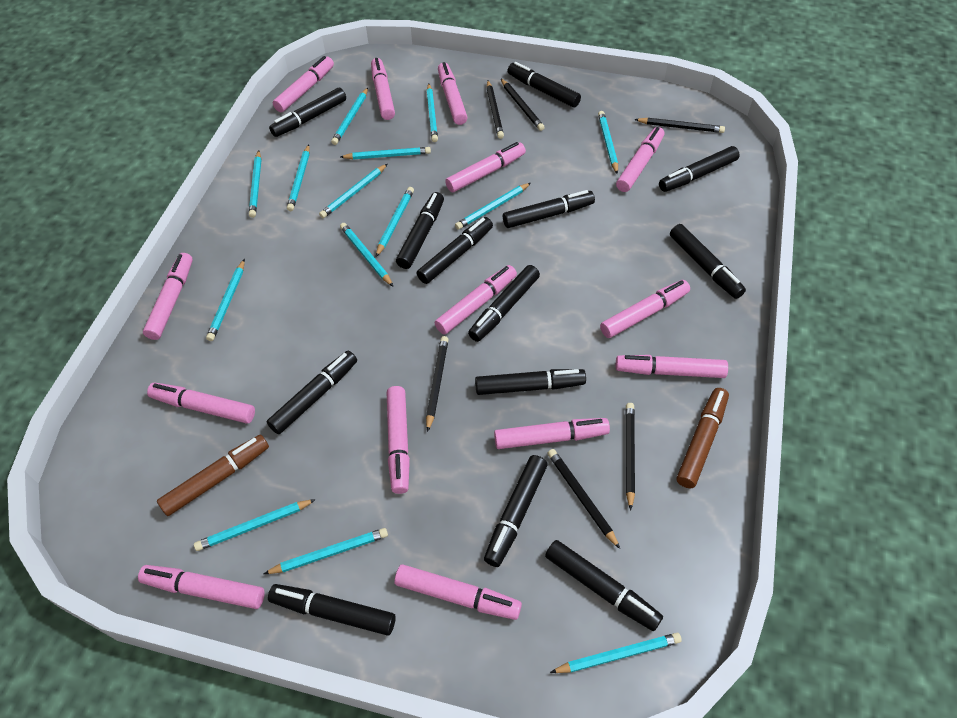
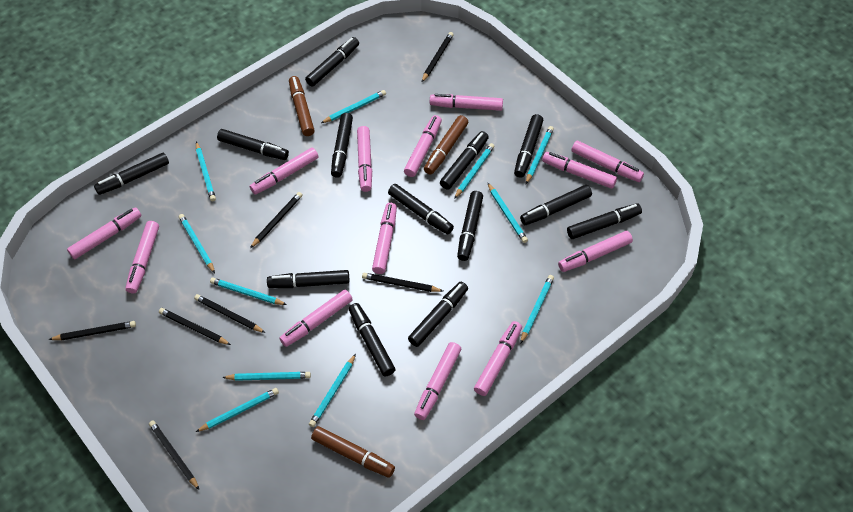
black pencil: [426,336,449,432] [487,81,504,139] [501,79,545,131] [548,449,620,549] [626,403,635,511] [634,118,725,133] = 6 -> [48,321,136,340] [149,420,199,490] [159,308,231,345] [194,294,265,333] [250,192,302,248] [362,273,443,292] [422,32,454,82] = 7
brown marker: [157,434,269,516] [677,388,729,488] = 2 -> [289,76,315,136] [311,426,395,478] [424,115,468,175] = 3
pink marker: [138,565,265,609] [143,253,193,340] [147,383,255,424] [272,56,334,112] [371,58,395,120] [387,386,410,494] [394,564,522,620] [435,265,517,335] [438,62,468,125] [445,142,526,192] [494,418,610,449] [600,280,690,338] [616,127,664,192] [616,355,728,378] = 14 -> [67,207,141,259] [125,221,159,293] [250,147,319,194] [279,290,353,347] [357,126,372,192] [372,203,397,274] [404,115,442,177] [414,342,461,420] [430,94,503,111] [474,321,522,396] [542,152,617,189] [558,231,633,272] [571,140,644,182] = 13
turquoise pencil: [194,499,316,551] [206,259,245,341] [249,150,261,218] [264,528,388,574] [287,144,310,211] [319,164,387,218] [331,88,368,145] [340,223,393,286] [341,147,431,159] [376,187,414,257] [427,83,438,142] [455,183,531,230] [550,633,682,673] [598,111,618,174] = 14 -> [179,214,215,273] [196,142,216,201] [196,388,279,432] [210,278,287,305] [222,372,311,381] [309,354,356,427] [321,90,386,123] [454,143,495,199] [488,183,528,243] [520,275,554,344] [526,126,554,184] = 11

